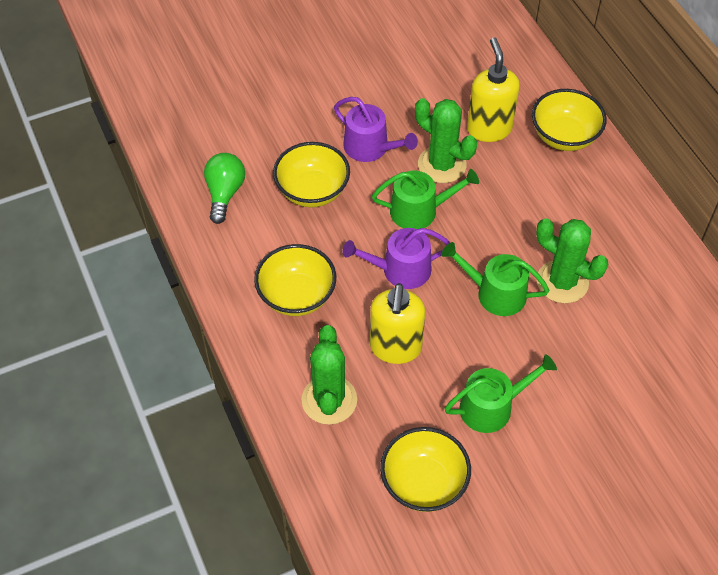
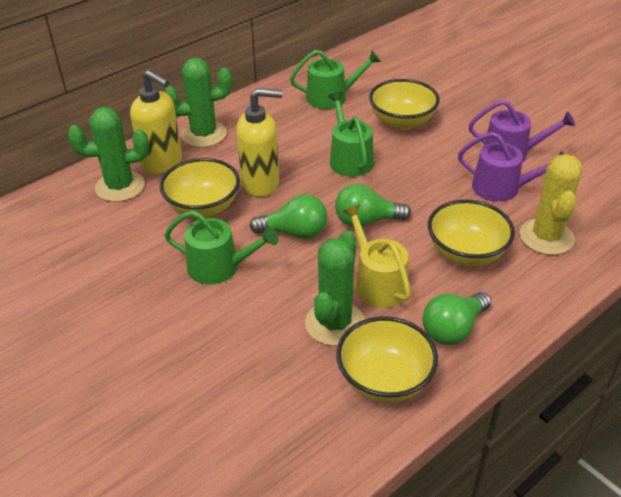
green light bulb: [204,153,245,224] = 1 -> [250,194,327,239] [335,184,411,227] [423,292,491,345] = 3
yellow cactus: none = 0 -> [520,154,582,255] = 1
yellow watering can: none = 0 -> [342,204,411,308] = 1

